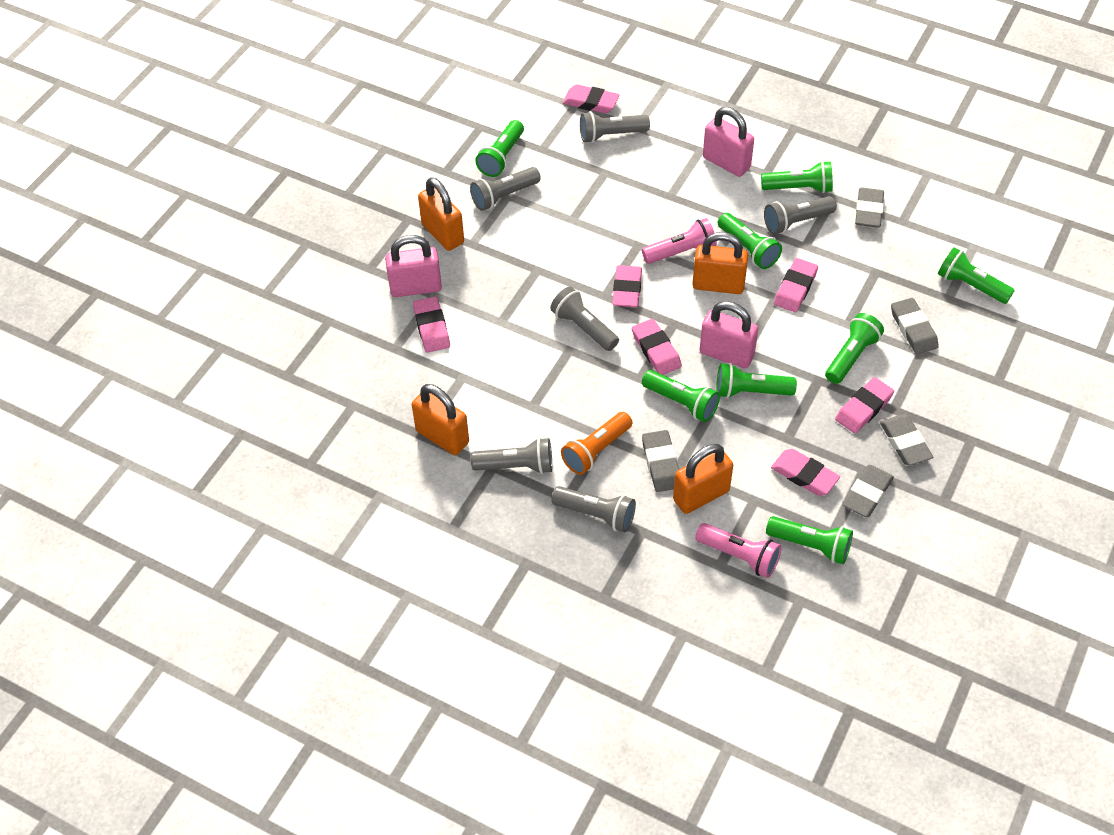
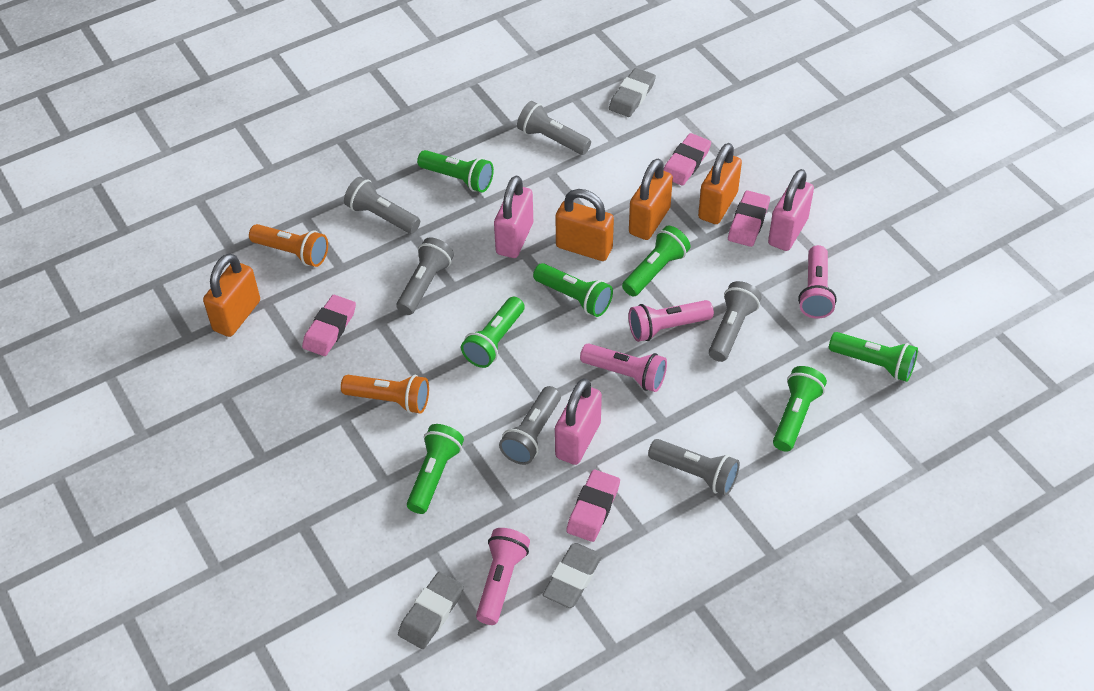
green flashlight: [475,120,524,177] [642,370,720,422] [716,363,797,398] [718,213,782,269] [761,161,833,193] [766,516,853,564] [825,313,884,384] [938,247,1015,304] = 8 -> [407,424,464,514] [417,150,494,193] [461,297,525,368] [533,263,613,317] [622,226,691,297] [773,366,827,452] [829,332,918,382] = 7
grey eraser: [642,430,679,492] [842,465,894,517] [855,187,884,228] [880,414,933,465] [891,298,939,354] = 5 -> [398,572,464,649] [543,543,603,608] [609,68,656,117] = 3
orange flashlight: [561,412,632,475] = 1 -> [249,224,328,267] [341,375,429,414] = 2
pink eraser: [413,297,450,353] [563,84,620,113] [612,265,642,307] [632,319,682,375] [771,449,840,496] [774,258,818,312] [835,377,894,433] = 7 -> [302,295,356,356] [566,470,620,542] [664,133,711,186] [728,190,770,247] = 4
pink flashlight: [642,218,717,264] [695,523,781,578] = 2 -> [476,528,530,625] [580,343,667,392] [629,300,714,342] [798,245,837,319] = 4

